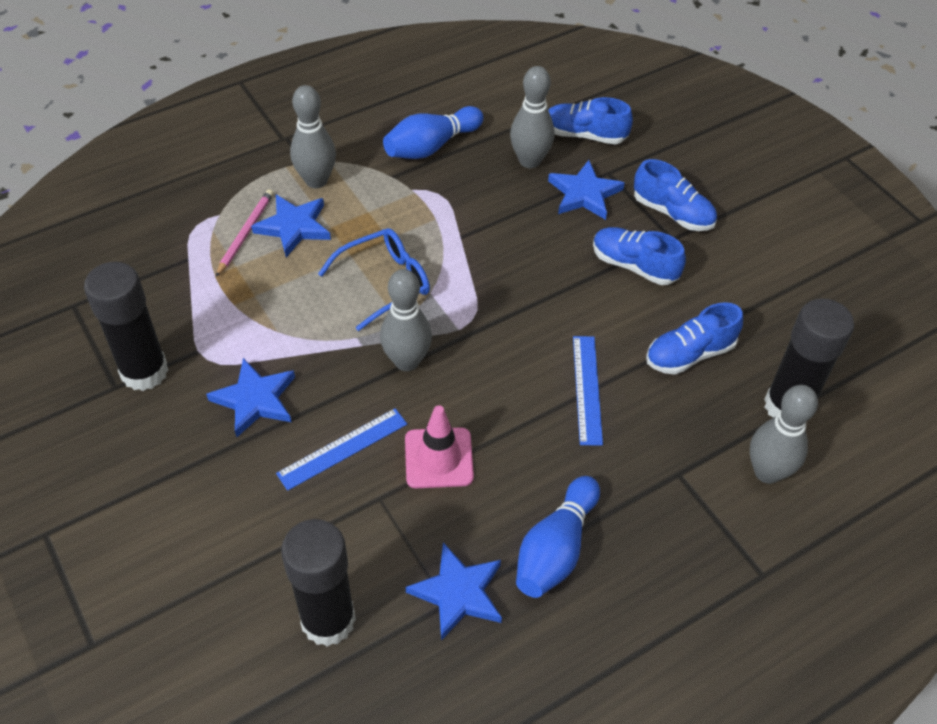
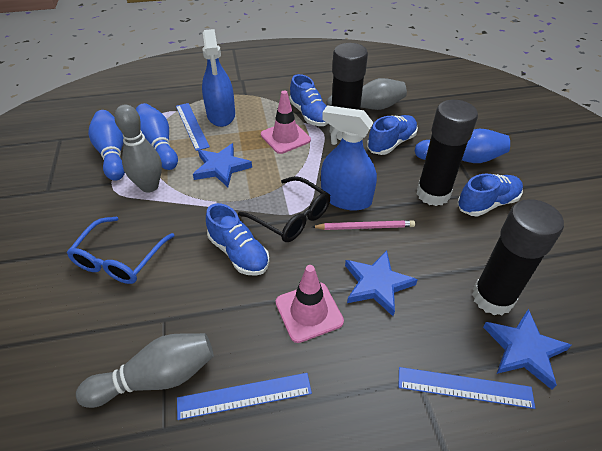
black glasses: none = 0 -> [238,176,330,242] = 1
blue bowling pin: [383,106,483,159] [516,476,600,598] = 2 -> [88,110,125,181] [136,103,178,170] [415,128,510,163] = 3
blue ruler: [276,408,407,491] [573,336,603,446] = 2 -> [176,103,210,151] [177,373,312,420] [399,367,535,409] = 3
blue spray bottle: none = 0 -> [202,29,235,127] [321,105,377,211] = 2
blue star: [206,358,295,438] [251,195,331,257] [406,542,502,641] [548,160,625,220] = 4 -> [193,143,252,187] [345,250,418,316] [483,309,572,390] = 3
grey bowling pin: [290,85,336,188] [380,269,432,371] [510,66,554,168] [750,385,818,484] = 4 -> [76,333,214,408] [114,104,162,193] [326,78,407,110] = 3
pink traffic cone: [405,405,474,488] = 1 -> [261,91,311,154] [276,265,344,343] = 2

